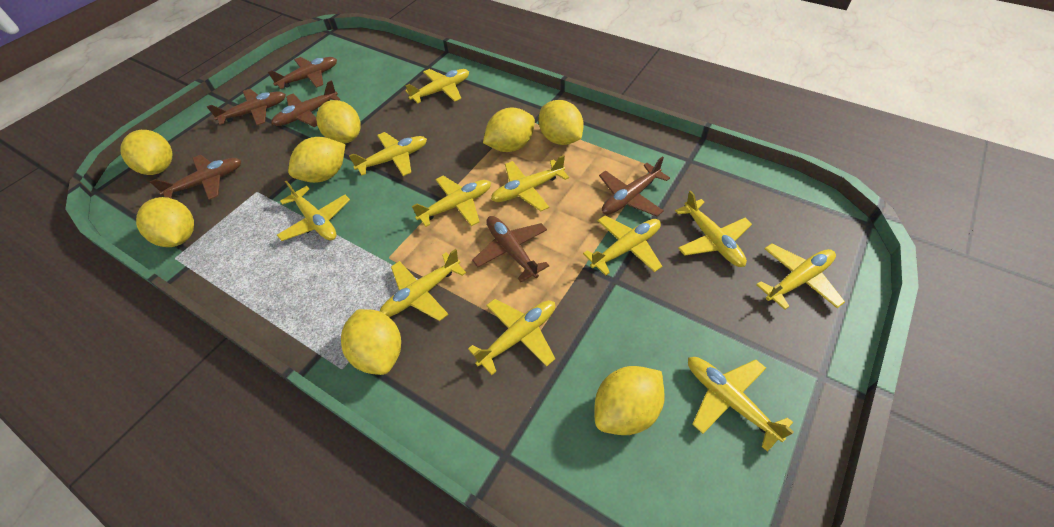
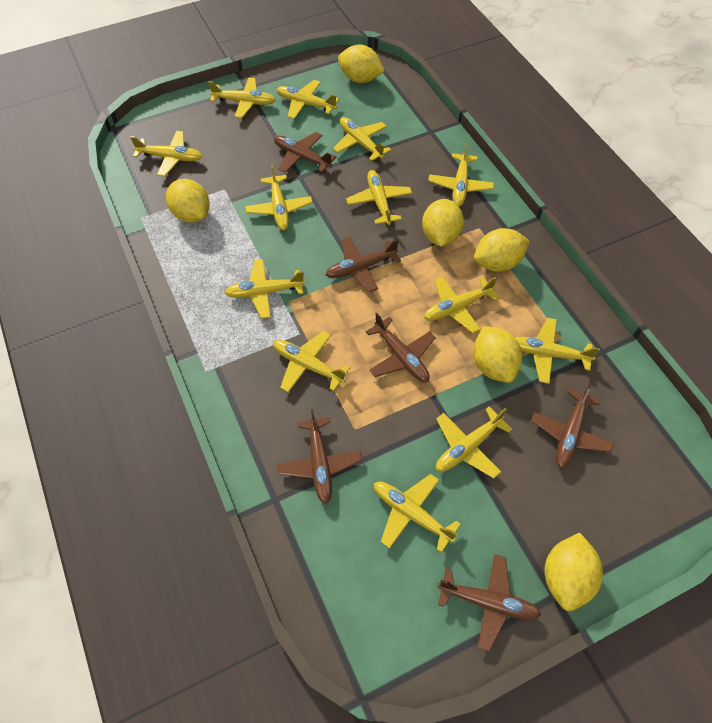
yellow lemon: [121,130,172,175] [136,197,194,247] [288,137,346,183] [316,100,361,144] [341,309,401,375] [483,108,535,152] [539,100,584,145] [594,366,665,435] = 8 -> [166,179,210,223] [338,45,384,83] [422,199,464,246] [473,326,522,383] [474,228,529,272] [545,533,603,611] = 6
yellow plane: [277,180,350,241] [349,132,427,176] [380,249,467,321] [405,69,469,104] [412,176,491,227] [468,299,555,375] [491,155,569,211] [583,216,662,276] [675,191,752,267] [688,357,794,452] [756,243,845,310] = 11 -> [130,131,203,177] [208,77,276,118] [224,259,305,319] [245,165,313,230] [273,331,351,392] [276,80,339,119] [333,117,391,161] [346,170,412,225] [374,474,461,553] [424,276,499,333] [428,143,494,207] [436,407,512,479] [515,318,600,384] = 13

